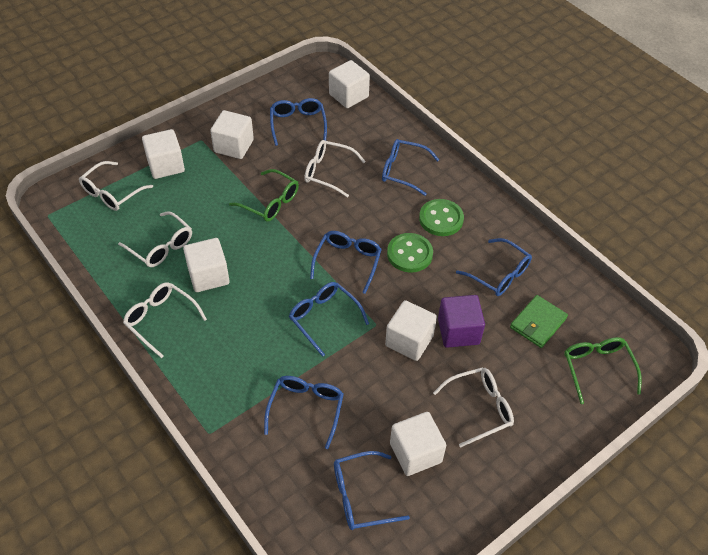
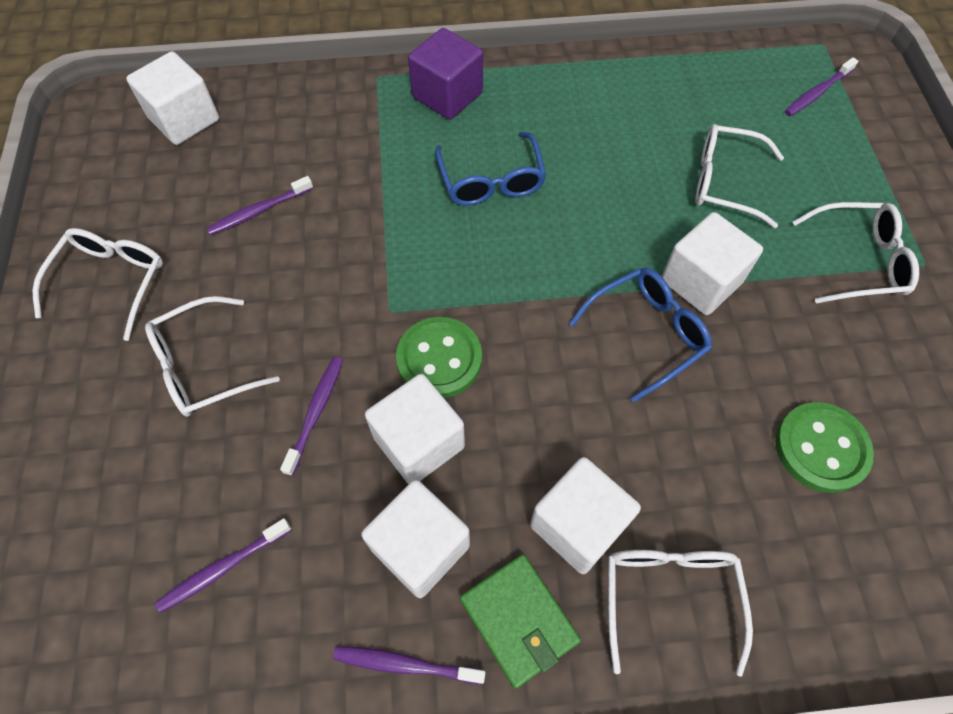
blue glasses: [264,376,344,449] [270,98,327,146] [289,282,369,357] [310,231,382,294] [334,451,410,530] [382,139,439,196] [456,238,532,296] = 7 -> [435,132,546,206] [569,268,712,402] = 2
green glasses: [229,169,299,222] [564,337,642,404] = 2 -> none = 0
purple toothbrush: none = 0 -> [155,518,292,613] [207,176,313,235] [280,357,343,476] [333,646,485,684] [785,57,858,116] = 5
white cube: [142,129,185,179] [183,238,229,292] [210,110,254,159] [329,60,370,108] [385,300,437,361] [390,412,446,476] = 6 -> [126,51,219,145] [361,480,470,598] [365,374,465,484] [530,457,641,574] [662,212,763,315] = 5

